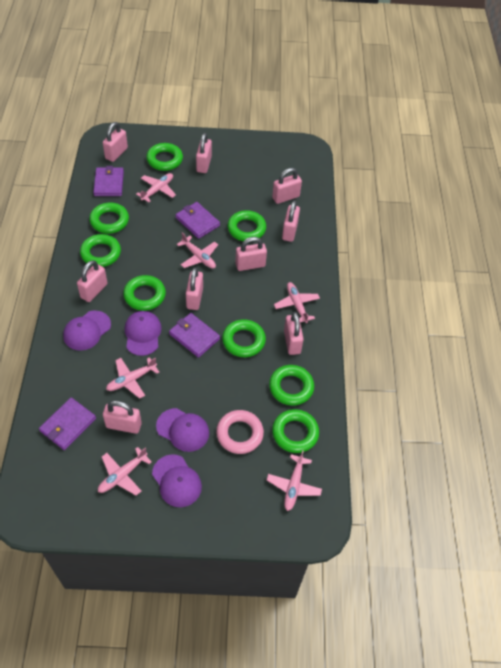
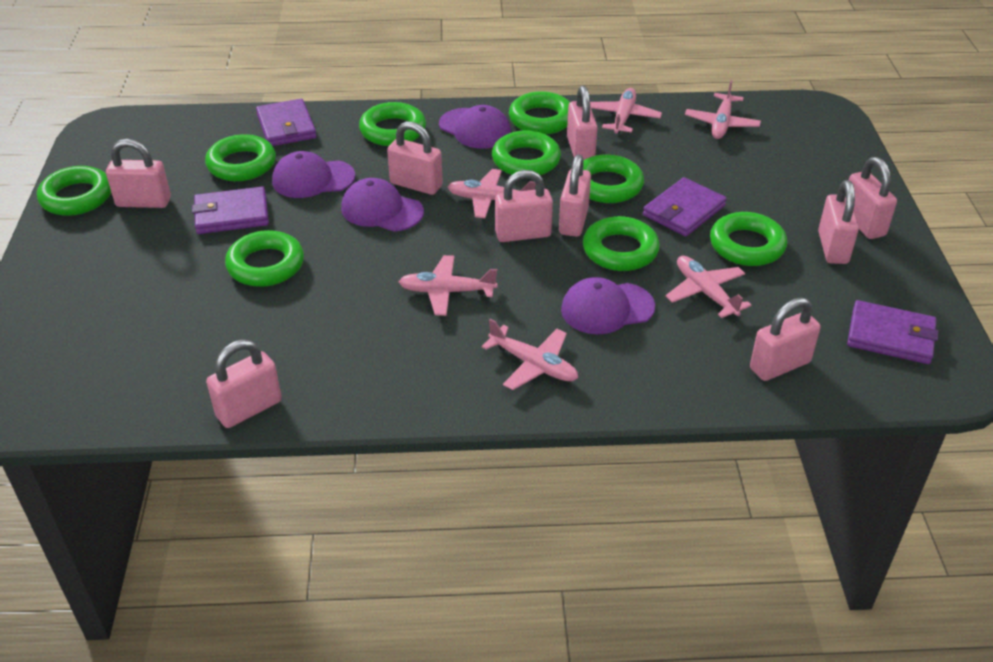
green ring: [80,234,121,267] [89,203,129,234] [123,275,166,311] [146,143,183,171] [222,319,266,357] [228,210,266,241] [269,365,314,406] [272,409,319,453] = 8 -> [37,166,111,216] [205,134,276,181] [225,230,304,287] [359,102,426,146] [492,131,561,175] [509,91,570,134] [583,154,644,203] [583,216,660,271] [710,212,787,266] = 9
pink ring: [216,410,264,454] = 1 -> none = 0

